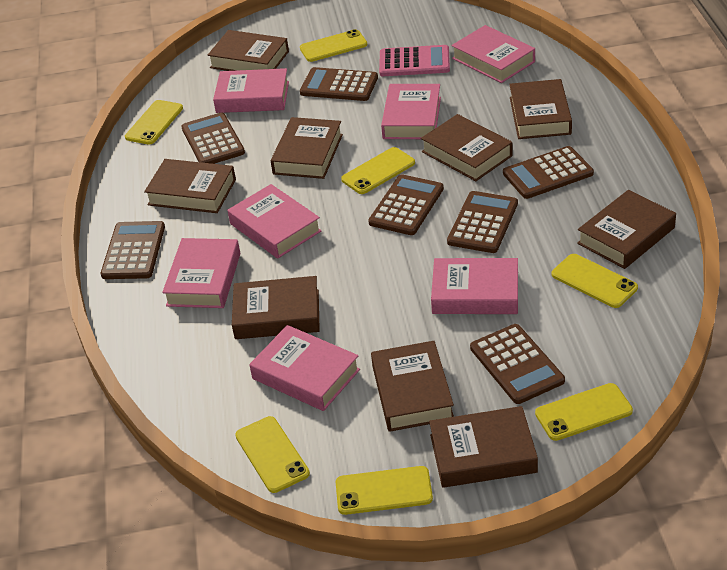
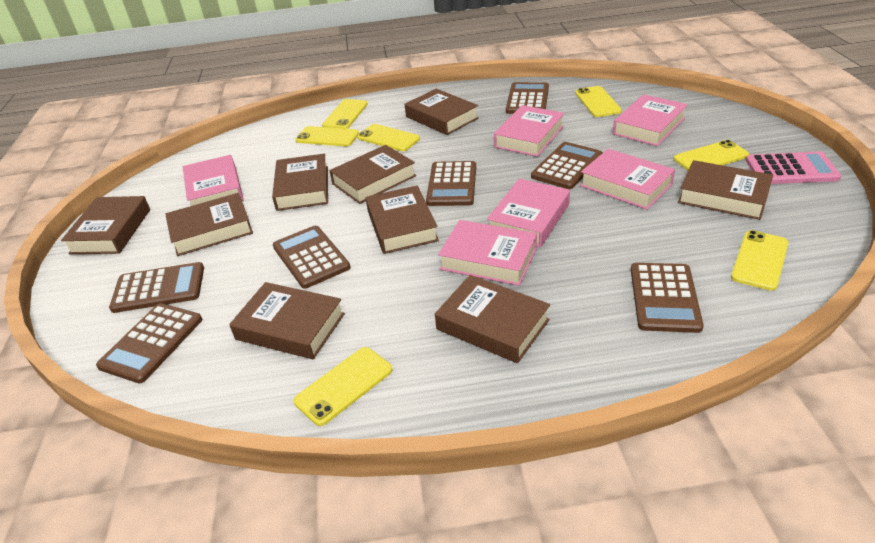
pink book: [162,238,240,308] [213,68,289,113] [228,184,322,259] [249,325,360,411] [381,84,441,139] [431,258,518,314] [451,25,535,83] = 7 -> [183,155,244,206] [438,220,537,286] [487,179,570,247] [494,105,564,157] [580,149,675,210] [613,94,688,146] = 6

